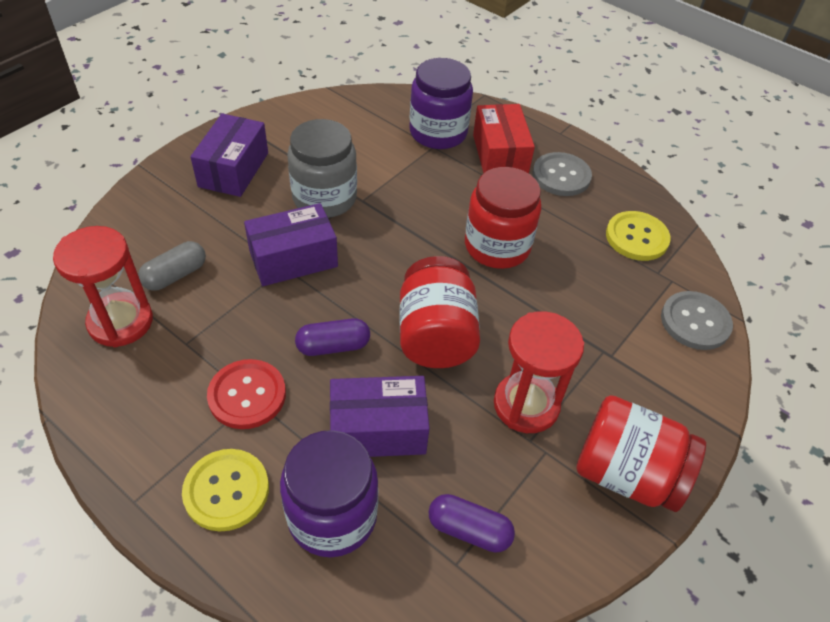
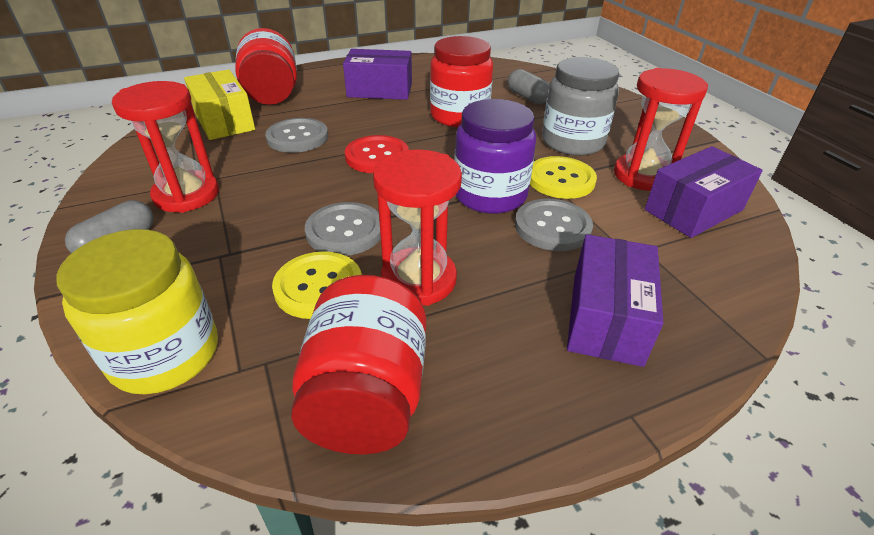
grey button: [533,152,592,196] [661,291,733,350] = 2 -> [265,118,328,153] [305,202,381,256] [515,199,593,251] = 3
grey capsule: [138,241,206,291] = 1 -> [65,200,154,253] [508,69,550,104] = 2
purple capsule: [295,318,370,356] [428,494,515,553] = 2 -> none = 0
purple jar: [280,430,378,557] [409,58,473,149] = 2 -> [454,99,536,214] = 1
red box: [473,104,535,173] = 1 -> none = 0
red hourglass: [53,226,153,347] [494,311,584,433] = 2 -> [112,81,219,213] [373,149,462,306] [614,68,708,191] = 3
yellow box: none = 0 -> [184,69,255,140] = 1
yellow jar: none = 0 -> [56,229,218,394] = 1

